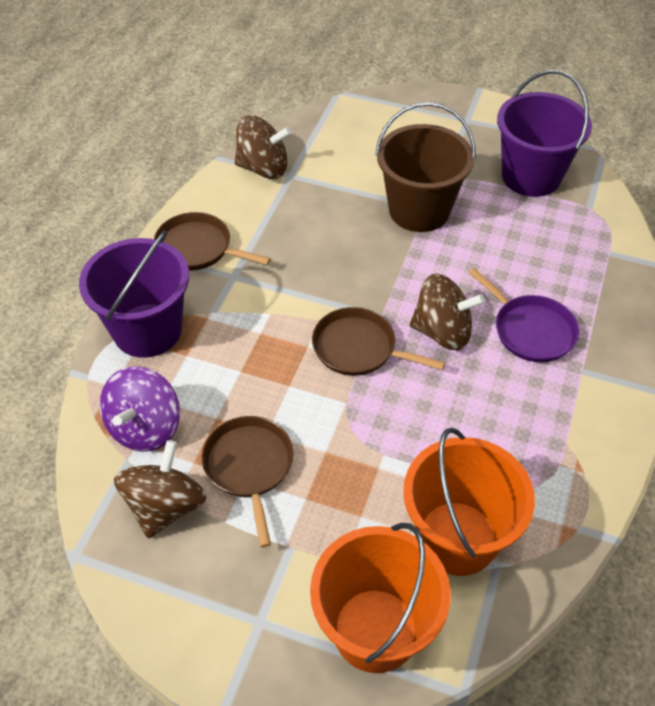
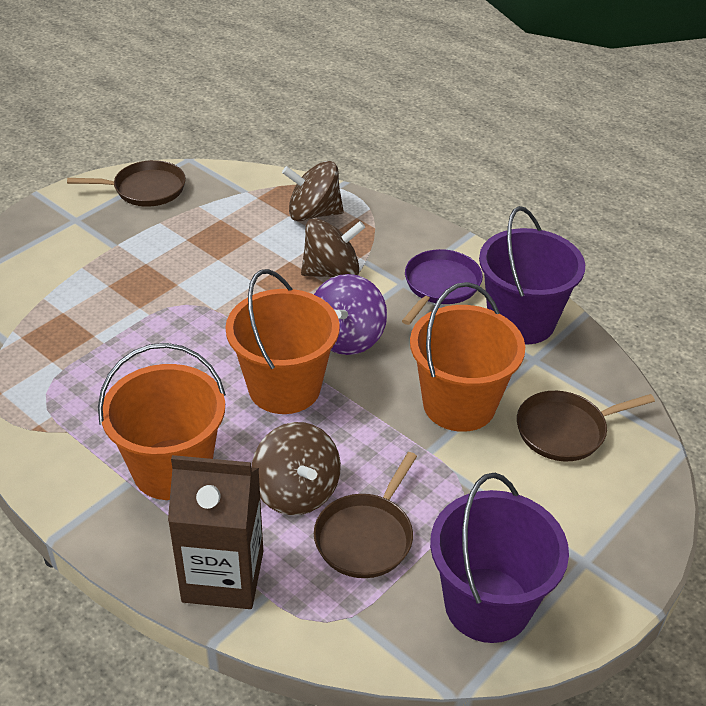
brown bucket: [375,102,476,232] = 1 -> none = 0
brown carton: none = 0 -> [168,455,263,609] = 1
orange bucket: [310,523,451,673] [403,427,535,576] = 2 -> [98,343,226,500] [225,269,340,414] [410,282,525,432] = 3

